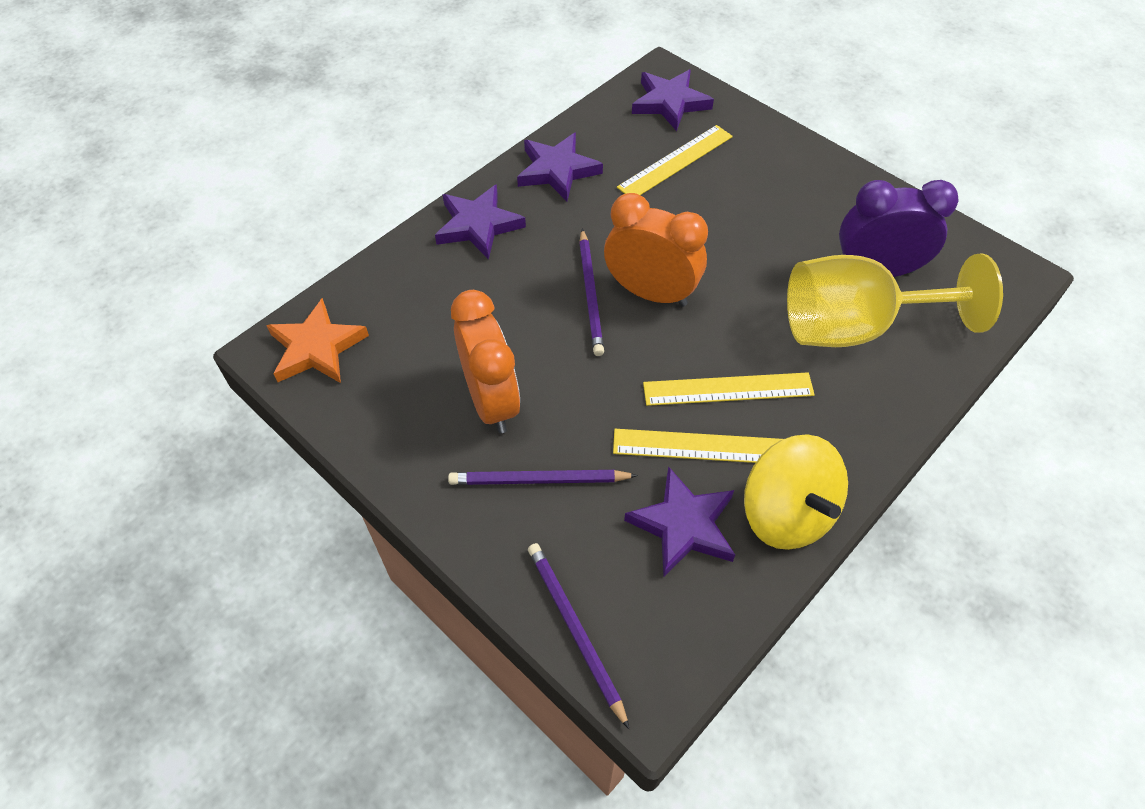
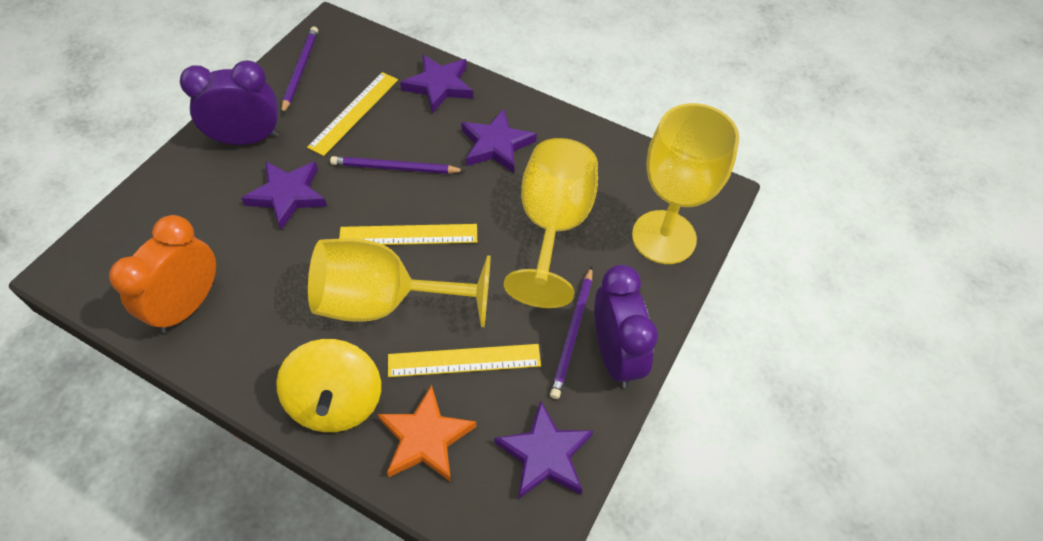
orange clock: [451,290,520,433] [604,193,708,307] = 2 -> [109,215,216,333] = 1
purple clock: [839,180,959,277] = 1 -> [180,60,279,145] [594,265,658,388] = 2
yellow goblet: [787,254,1003,347] = 1 -> [308,238,491,327] [504,138,598,308] [632,103,739,264] = 3

